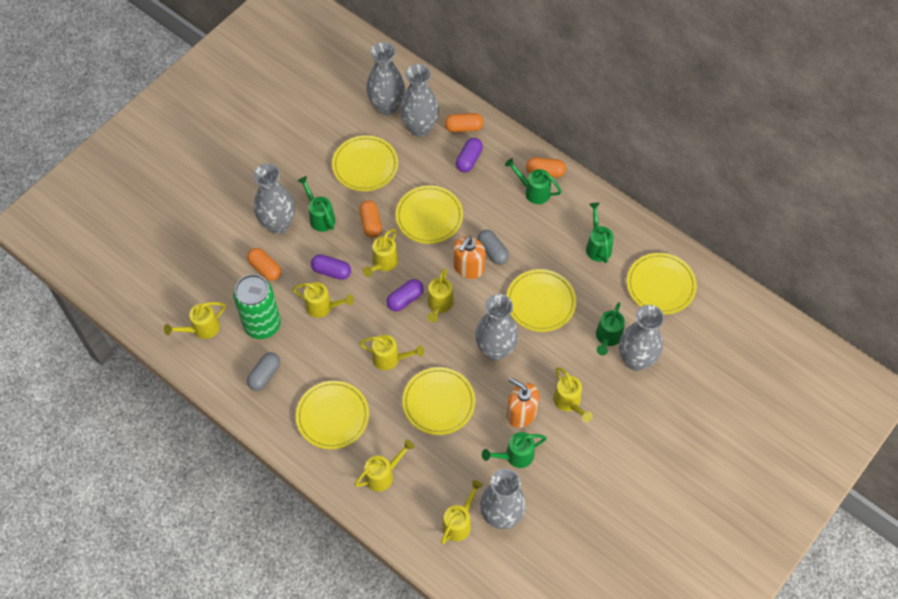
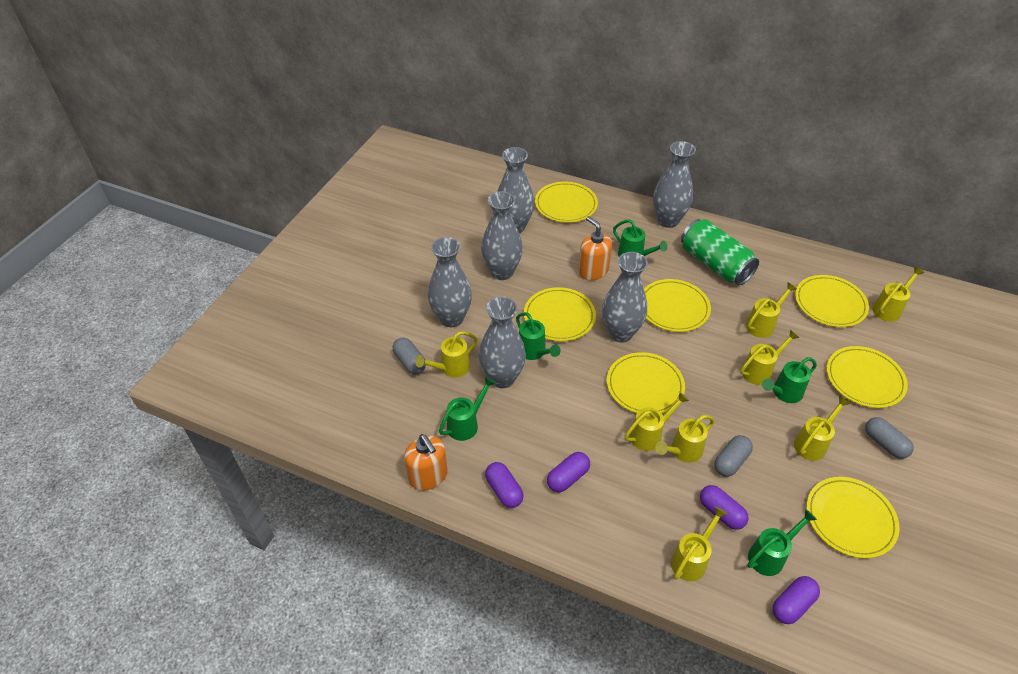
grey capsule: [247,352,280,391] [477,230,509,265] = 2 -> [393,337,426,374] [714,435,753,477] [865,417,914,459] = 3
orange capsule: [247,248,281,281] [359,200,382,238] [445,113,484,132] [526,157,566,178] = 4 -> none = 0
purple capsule: [311,254,351,280] [386,279,424,311] [456,138,483,172] = 3 -> [485,462,524,508] [547,452,590,492] [700,485,749,530] [773,576,820,624] = 4
yellow plate: [296,381,369,449] [332,135,398,191] [396,185,463,244] [402,367,475,435] [507,269,576,332] [627,253,697,315] = 6 -> [524,287,596,341] [535,182,598,223] [607,352,685,414] [644,279,711,332] [795,275,869,327] [806,477,900,558] [827,346,908,408] = 7

